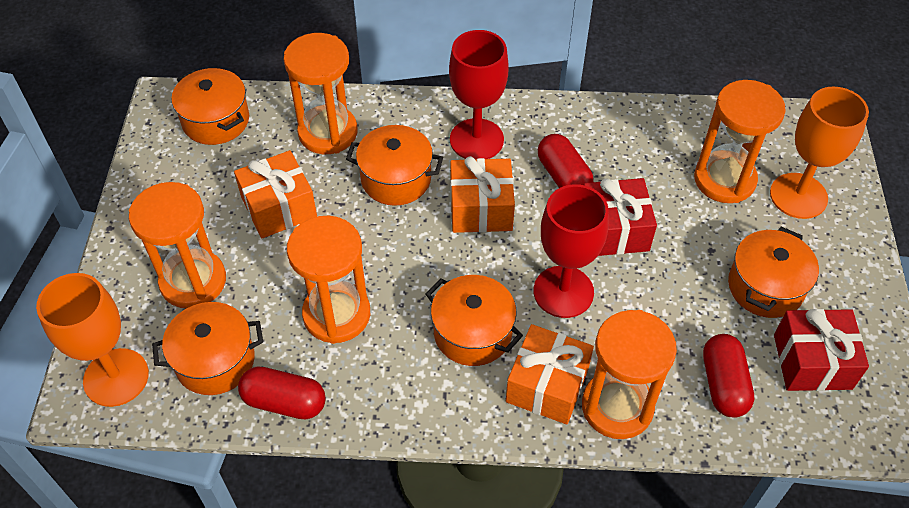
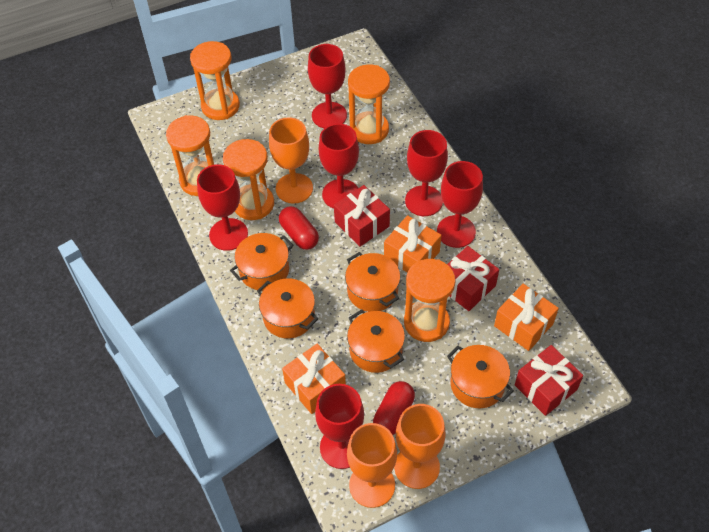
orange goblet: [36,273,149,407] [770,87,869,219] = 2 -> [269,117,313,204] [347,423,397,508] [394,404,445,489] = 3
red capsule: [238,366,326,419] [538,134,594,188] [703,334,754,418] = 3 -> [279,206,319,250] [373,381,415,435] = 2
red gift: [584,178,657,256] [774,309,869,391] = 2 -> [334,185,390,247] [447,246,499,311] [515,345,583,416] = 3
red goblet: [449,30,509,159] [533,184,609,318] = 2 -> [197,164,248,251] [308,44,347,128] [315,384,364,469] [319,123,359,209] [405,130,448,216] [437,161,483,248] = 6

